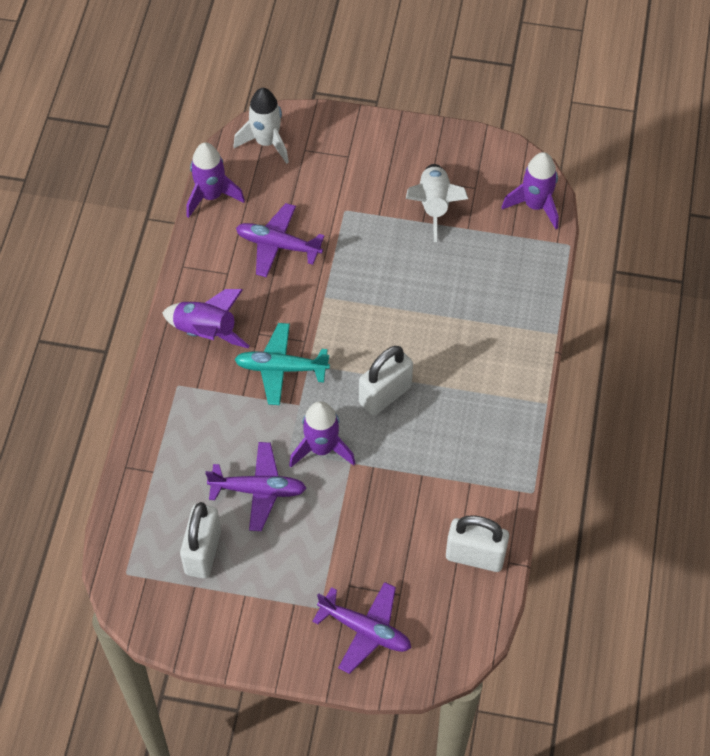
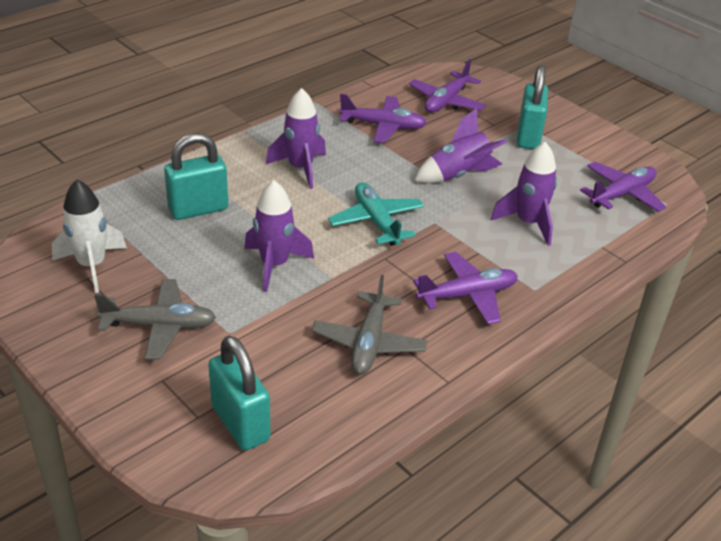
grey plane: none = 0 -> [94,279,216,360] [312,275,428,375] = 2
purple plane: [205,442,306,531] [236,203,325,277] [312,582,411,674] = 3 -> [339,94,427,143] [409,59,486,113] [413,252,518,324] [580,162,666,212] = 4
turquoise padlock: none = 0 -> [164,133,228,220] [208,336,270,450] [517,65,548,149] = 3
white padlock: [180,502,221,579] [359,346,413,416] [446,515,509,572] = 3 -> none = 0
white rocket: [234,88,289,164] [406,164,468,242] = 2 -> [52,179,127,293] = 1

